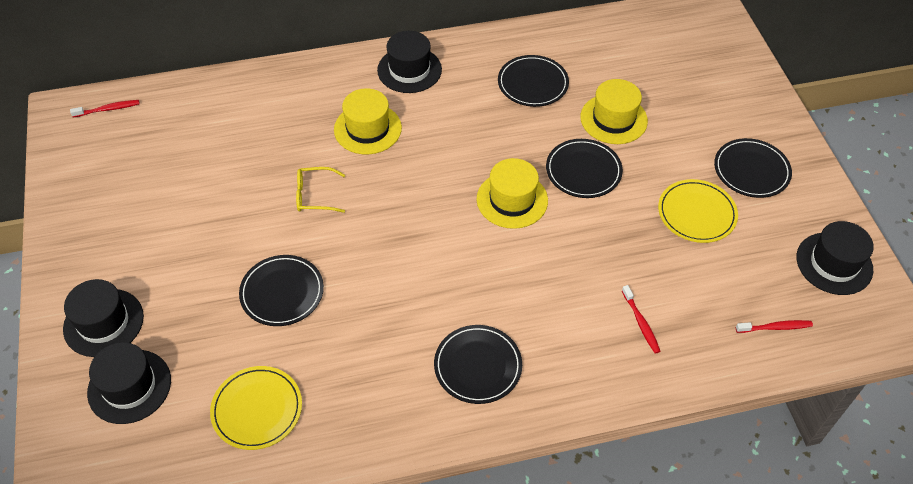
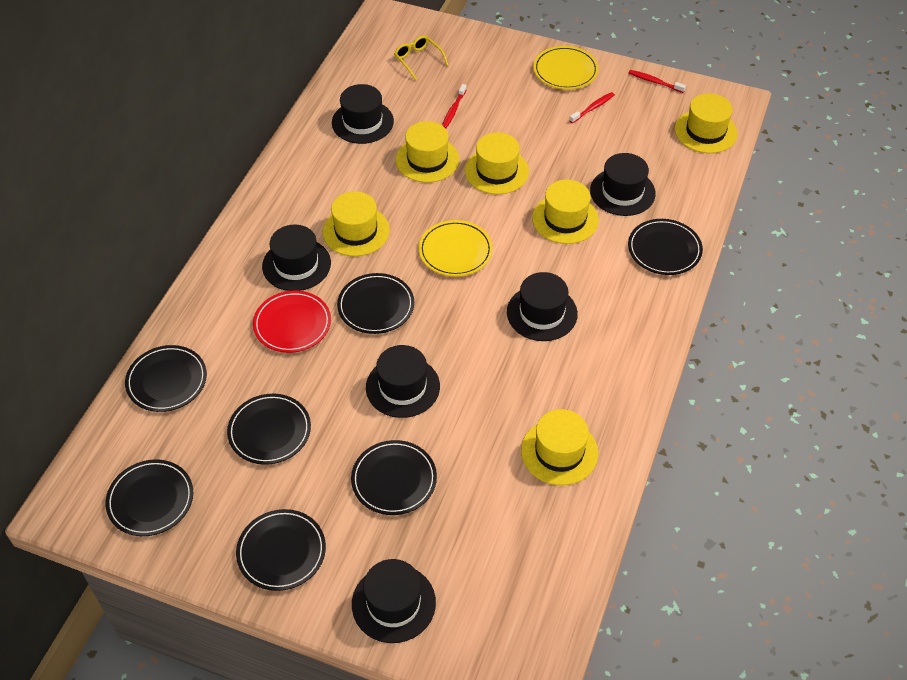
black hat: [63,279,144,357] [87,342,171,424] [377,31,442,93] [797,221,874,295] = 4 -> [262,225,331,291] [332,84,394,144] [352,559,436,643] [366,345,440,418] [507,272,578,341] [590,153,656,216] = 6
black plate: [239,255,324,326] [434,325,522,404] [498,55,569,107] [546,139,623,198] [714,138,792,198] = 5 -> [105,459,193,536] [125,345,207,412] [227,394,311,465] [236,509,326,591] [337,273,414,334] [351,440,437,515] [628,219,703,275] = 7
red plate: none = 0 -> [253,291,331,353] = 1
yellow hat: [334,88,402,154] [477,158,548,229] [580,79,648,144] = 3 -> [322,191,390,256] [396,121,459,183] [465,132,529,194] [521,409,598,485] [532,179,599,244] [675,93,738,153] = 6

